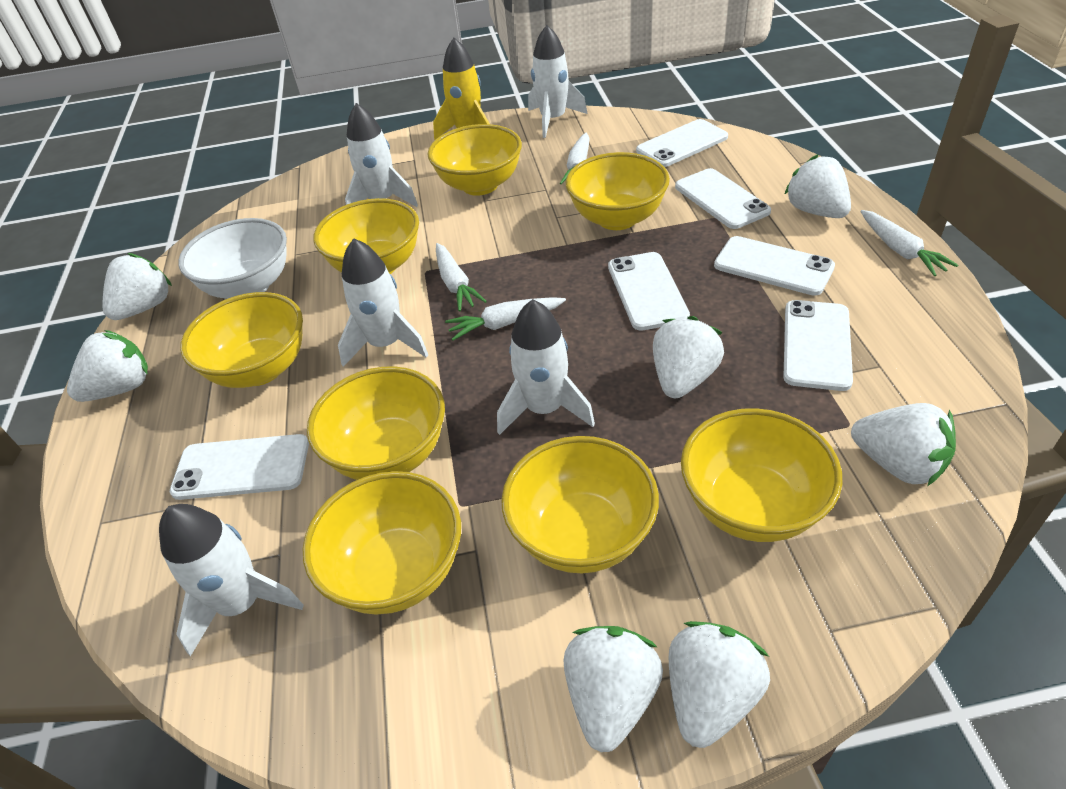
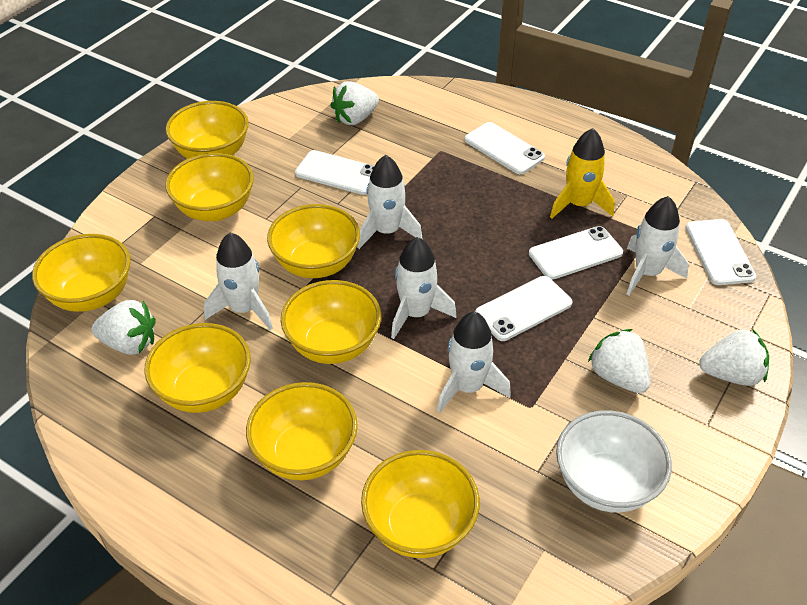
white carrot: [436,243,487,311] [445,297,566,341] [560,132,590,184] [860,210,958,276] = 4 -> none = 0
white phone: [170,434,309,500] [608,252,690,331] [636,119,728,167] [675,168,771,229] [714,236,835,296] [783,300,853,391] = 6 -> [295,150,374,195] [465,122,545,174] [475,276,572,341] [529,226,623,280] [685,219,756,285] = 5
white strawberry: [67,330,148,402] [103,253,172,320] [563,626,663,752] [653,316,724,398] [669,621,770,748] [784,154,851,218] [851,403,956,486] = 7 -> [91,300,156,355] [330,81,379,125] [588,329,650,393] [699,329,769,386] = 4

